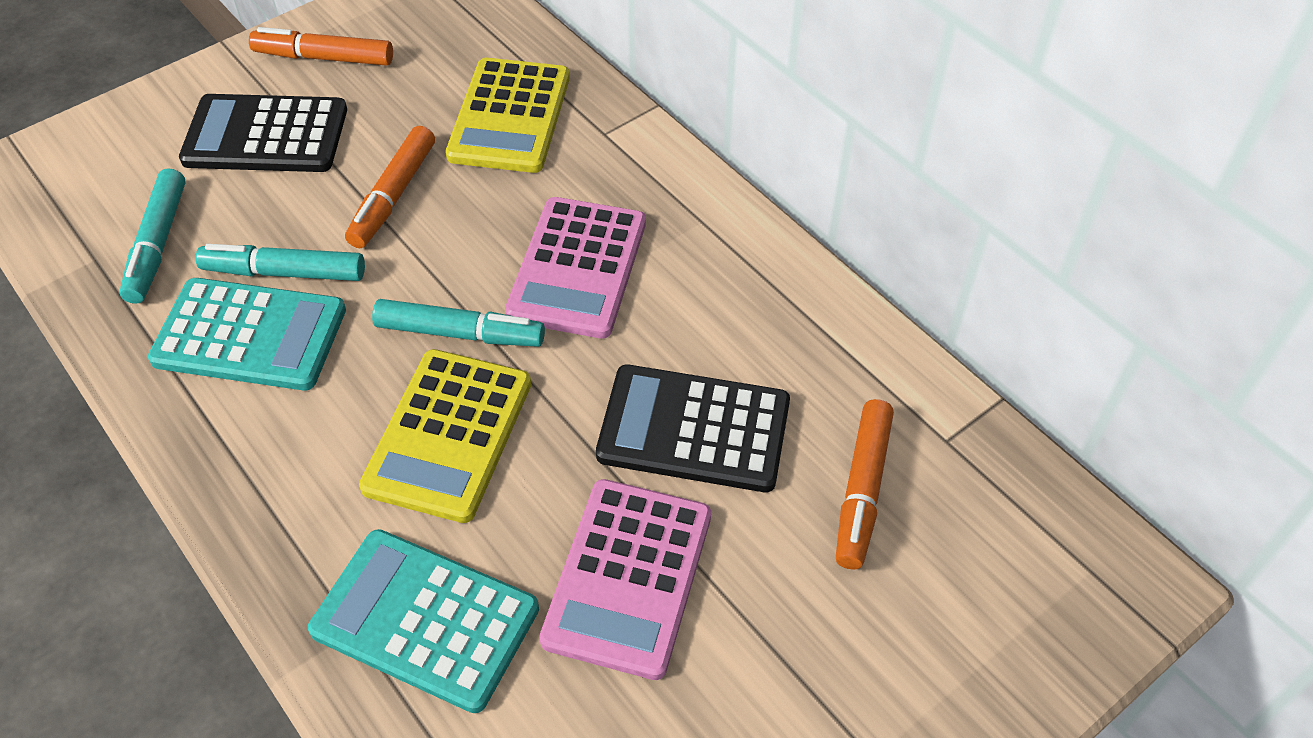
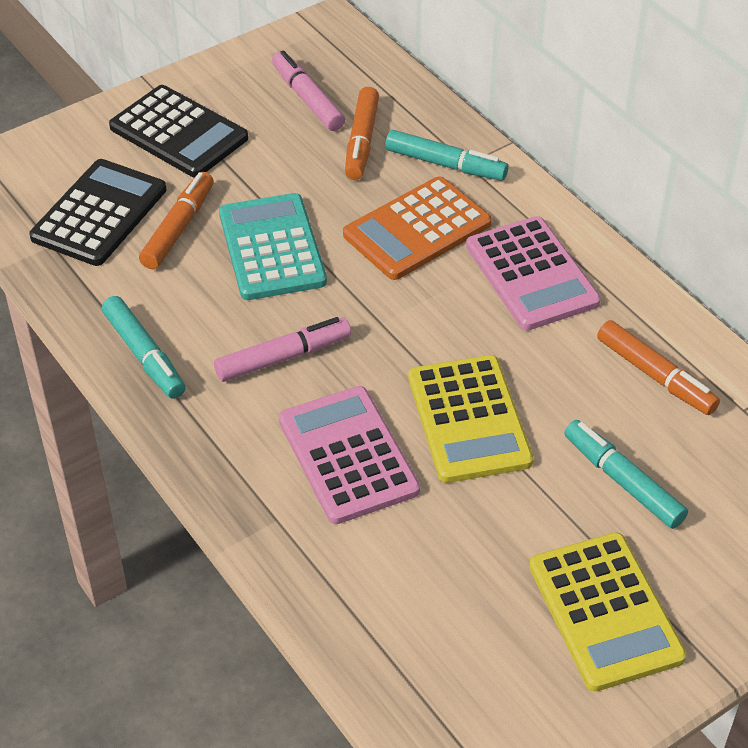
orange calculator: none = 0 -> [343,176,492,280] = 1
pink marker: none = 0 -> [214,317,351,382] [272,50,345,131] = 2
turquoise calculator: [148,278,346,391] [308,529,539,713] = 2 -> [219,193,327,300] = 1

